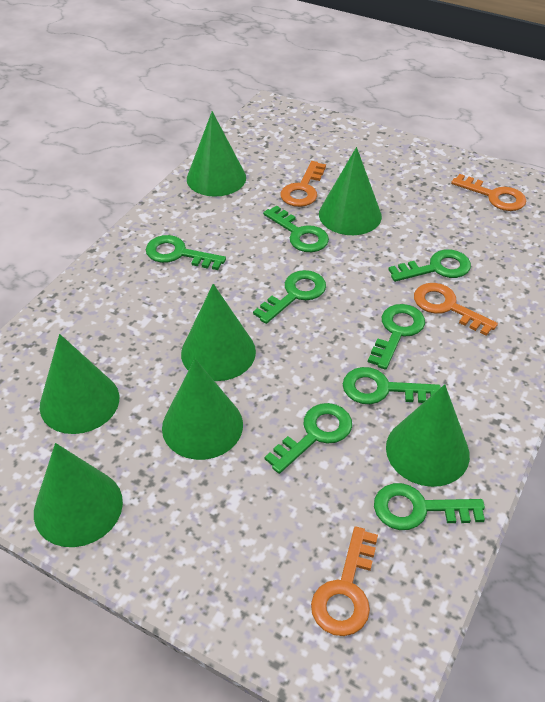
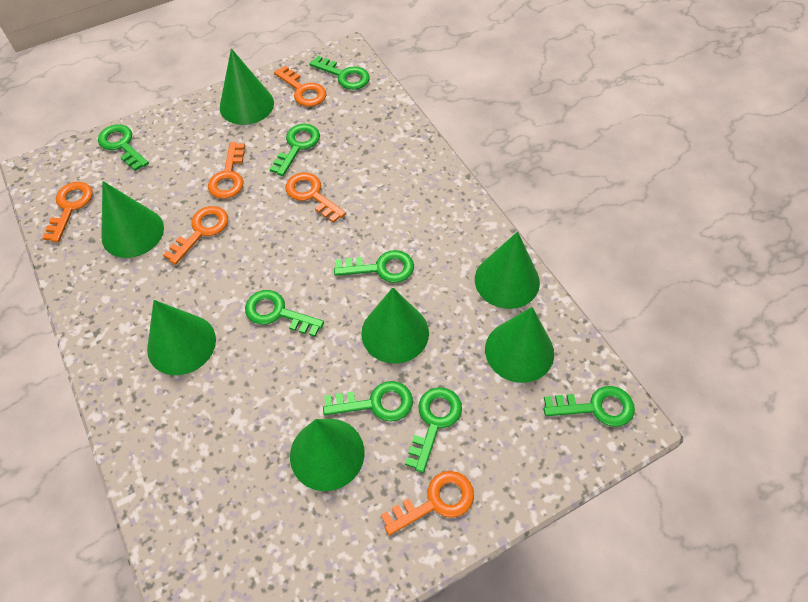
orange key: [280,161,326,207] [311,526,378,636] [414,283,498,336] [451,174,526,211] = 4 -> [42,182,93,242] [163,206,228,265] [208,142,245,199] [274,66,326,107] [285,172,346,223] [381,471,474,536] = 6

